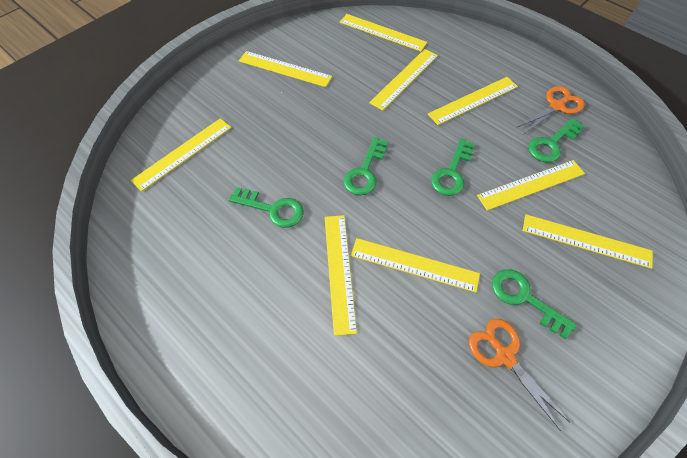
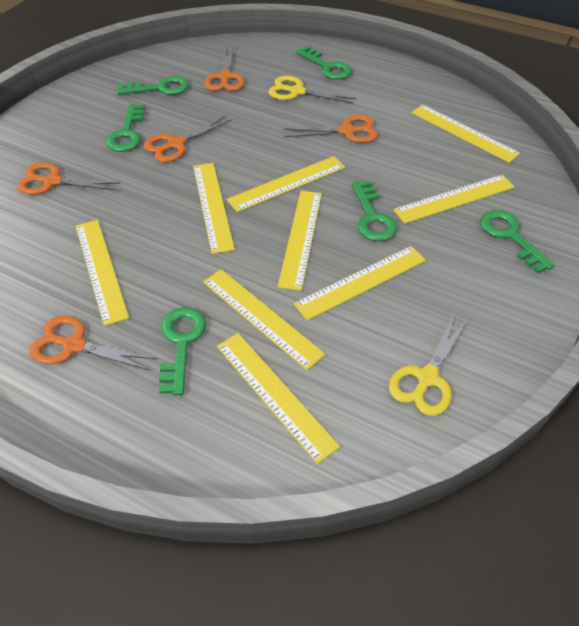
green key: [228,187,304,228] [343,137,388,195] [431,138,475,196] [492,269,577,339] [528,118,585,162] = 5 -> [106,104,145,152] [117,76,189,95] [159,307,206,395] [296,46,352,80] [352,181,397,241] [480,210,555,273] = 6
orange scissors: [469,318,570,431] [516,86,585,134] = 2 -> [17,162,121,194] [29,316,157,370] [144,116,232,162] [204,45,245,91] [283,115,378,143] = 5
yellow scissors: none = 0 -> [268,76,356,104] [389,315,468,416] = 2

